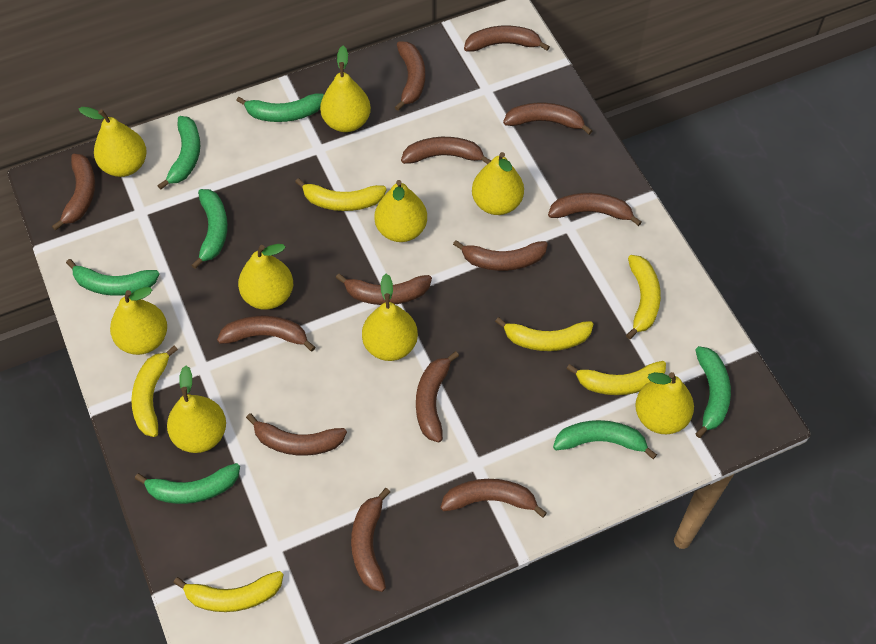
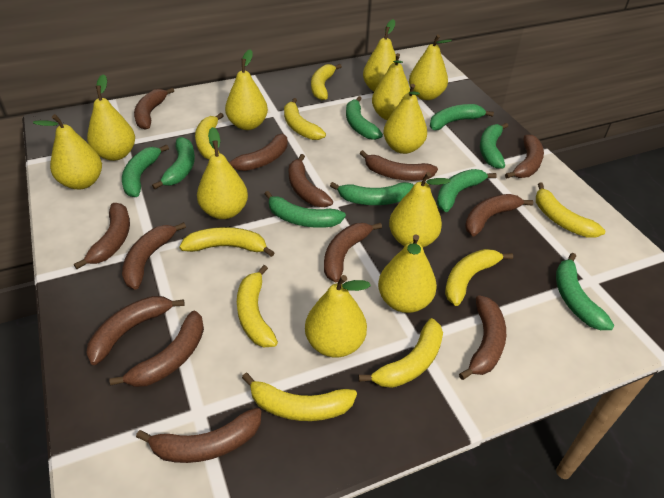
green banana: [66,259,160,296] [135,463,240,504] [157,116,200,190] [191,189,228,269] [236,93,324,122] [553,420,657,459] [695,346,731,438] = 7 -> [122,144,169,197] [152,137,195,189] [265,191,346,228] [330,182,414,205] [346,96,383,140] [430,104,494,130] [437,169,497,212] [480,123,508,169] [556,253,615,330] = 9
yellow banana: [131,346,178,437] [174,571,284,612] [295,178,387,211] [495,317,593,351] [566,361,666,395] [626,255,661,339] = 6 -> [179,227,275,257] [195,113,224,159] [237,265,278,347] [242,373,357,421] [284,98,326,140] [311,64,342,100] [358,318,443,388] [445,249,513,306] [536,182,605,238] = 9
yellow pear: [79,107,147,177] [110,287,167,355] [167,366,226,453] [238,244,293,310] [320,46,371,132] [362,274,418,361] [374,180,427,242] [472,152,524,215] [635,372,694,434] = 9 -> [33,114,102,189] [87,74,135,161] [197,127,248,219] [225,49,268,130] [305,275,371,358] [363,19,396,92] [372,53,410,120] [378,234,437,313] [383,84,427,154] [389,172,451,247] [409,34,452,100] = 11

